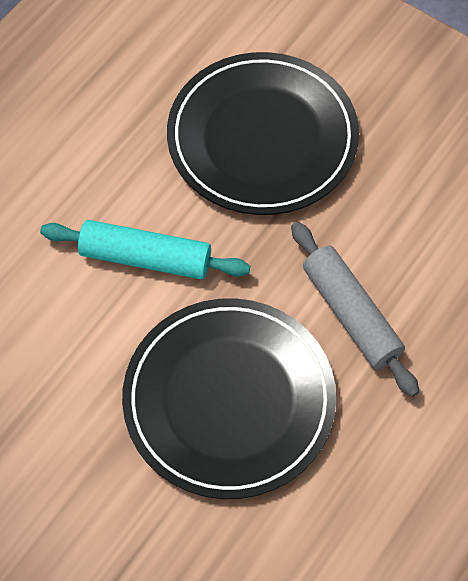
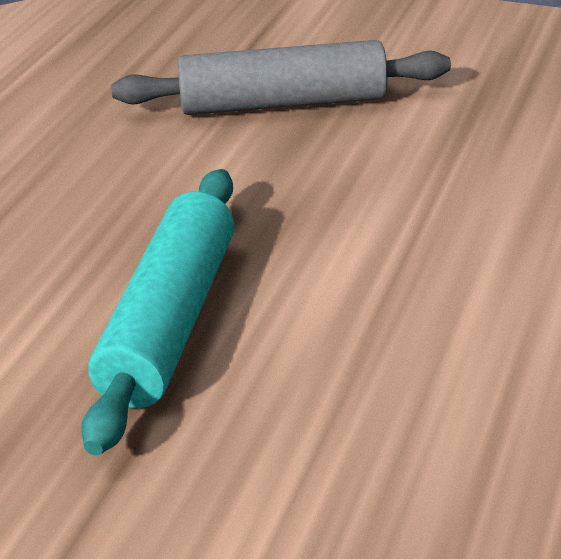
black plate: [122,298,336,499] [167,52,359,215] = 2 -> none = 0

